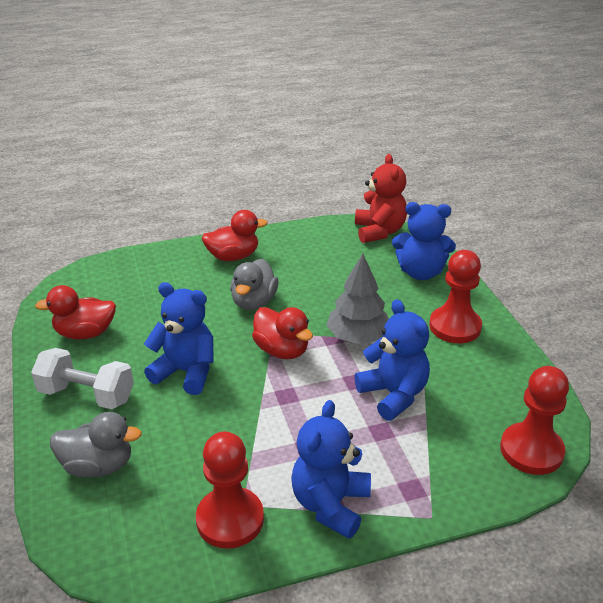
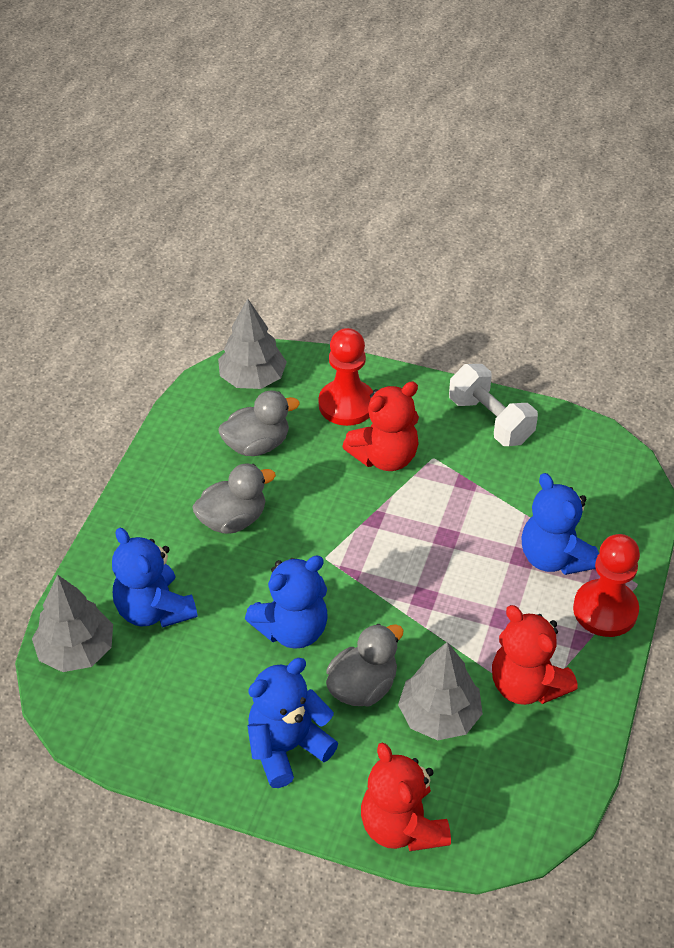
grey duck: [50,412,142,477] [230,259,279,310] = 2 -> [193,464,276,534] [218,391,300,456] [326,624,404,707] = 3
grey tree: [326,254,389,344] = 1 -> [32,574,113,672] [218,299,287,389] [398,642,483,740] = 3
red duck: [35,285,116,339] [202,210,268,261] [252,307,313,359] = 3 -> none = 0
red pawn: [196,431,264,549] [429,250,482,343] [500,366,569,475] = 3 -> [319,328,373,426] [573,534,640,637] = 2
red teddy bear: [355,154,407,243] = 1 -> [342,381,419,471] [361,742,451,851] [492,605,578,705] = 3

